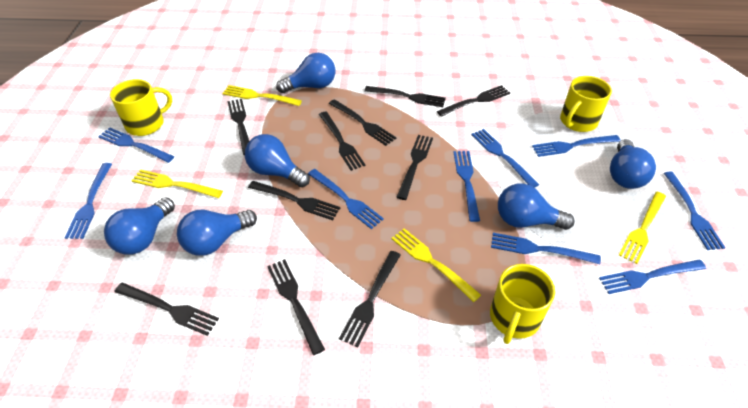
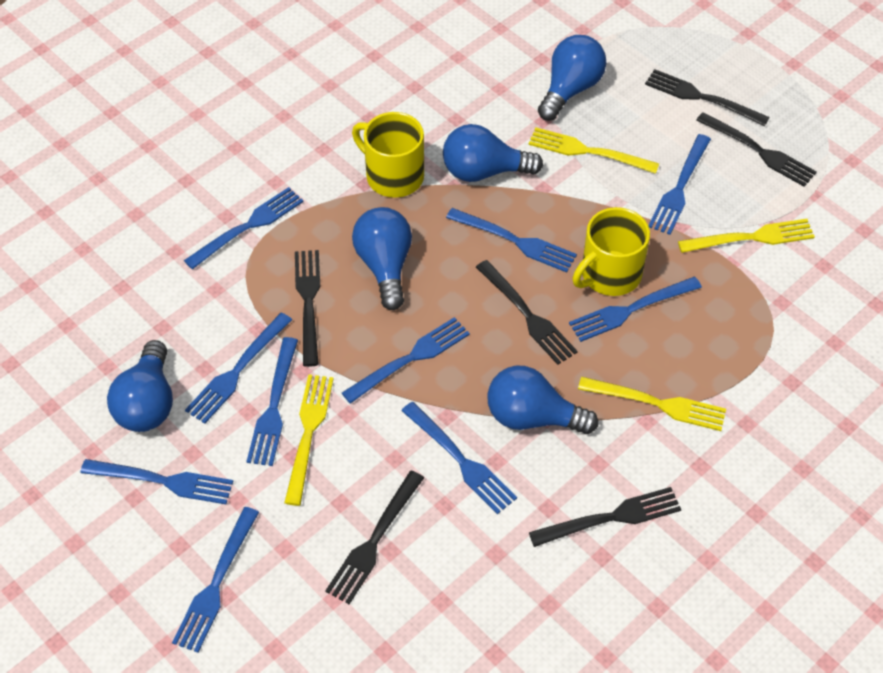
black fork: [114,282,219,336] [227,99,249,155] [248,181,340,220] [267,259,325,355] [319,112,365,171] [329,99,397,146] [339,251,400,347] [364,86,446,107] [397,135,433,200] [437,85,510,117] = 10 -> [295,250,320,367] [325,470,424,604] [476,260,578,365] [529,487,681,547] [645,69,770,126] [696,112,817,187] = 6
blue fork: [65,163,112,239] [98,127,174,163] [308,169,384,229] [453,151,480,222] [471,129,539,188] [491,233,601,264] [532,135,620,157] [599,260,706,294] [664,172,725,250] = 9 -> [81,459,233,504] [172,507,259,653] [184,187,303,269] [185,312,292,424] [246,337,298,466] [342,317,470,404] [401,402,517,514] [446,208,577,273] [569,277,702,342] [648,134,711,235] = 10
blue light bulb: [104,197,175,255] [177,210,257,256] [245,134,310,187] [276,53,335,93] [498,183,575,230] [610,139,656,189] = 6 -> [107,340,173,432] [352,207,412,310] [443,124,543,182] [487,366,598,434] [538,35,607,121] = 5
yellow mug: [110,79,172,136] [490,264,555,344] [560,76,612,132] = 3 -> [352,112,424,198] [573,207,650,296] = 2

